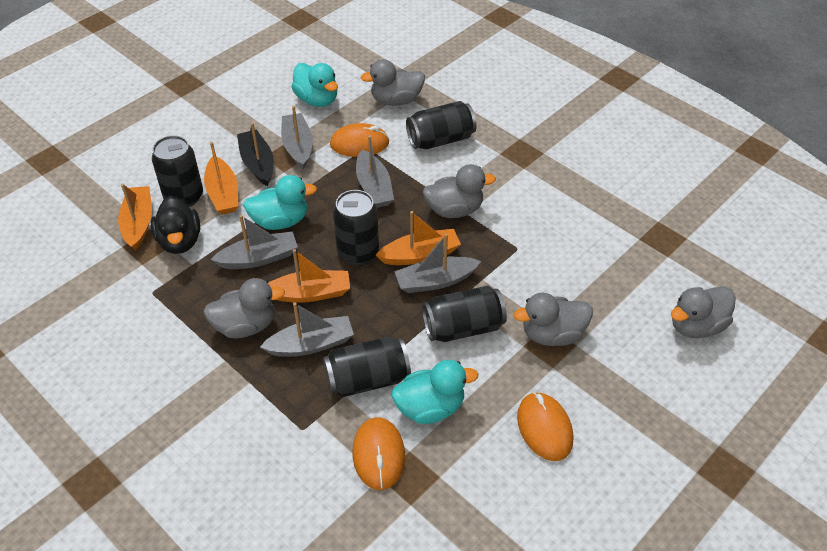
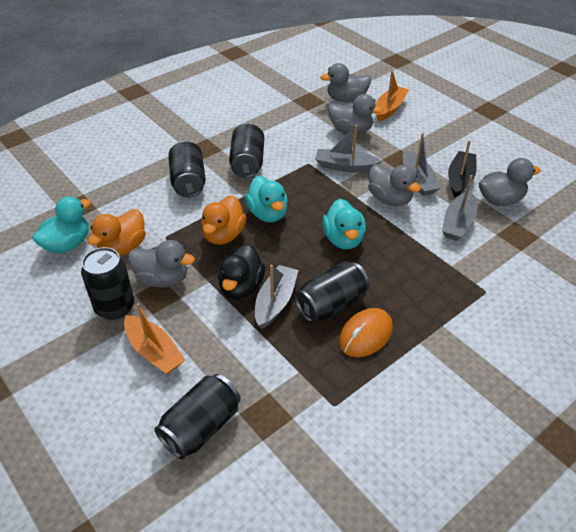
grey boat: [211,215,298,269] [260,302,354,357] [281,106,313,169] [356,136,394,208] [394,234,481,293] = 5 -> [255,265,299,329] [315,125,382,172] [403,133,441,196] [442,175,477,241] = 4
orange boat: [118,184,152,251] [204,142,239,215] [268,249,350,303] [376,211,461,265] = 4 -> [124,303,185,374] [376,71,409,122] = 2
orange duck: none = 0 -> [88,209,146,256] [202,195,246,245] = 2
orange mouse: [330,123,389,157] [352,417,405,490] [517,392,573,461] = 3 -> [339,308,393,357] = 1

